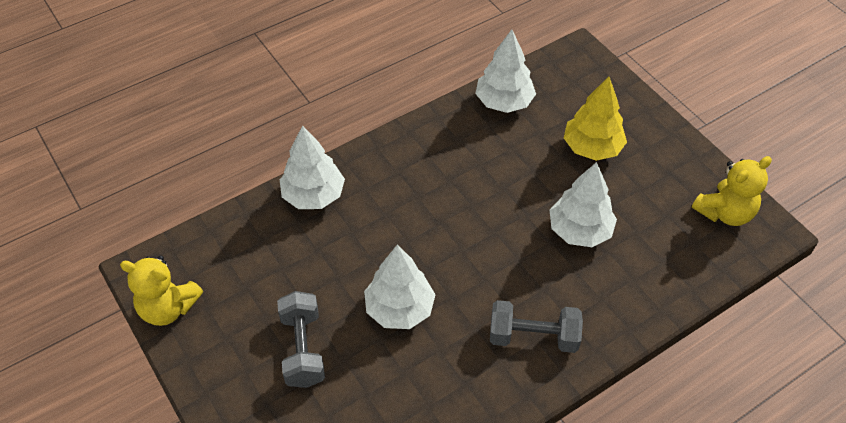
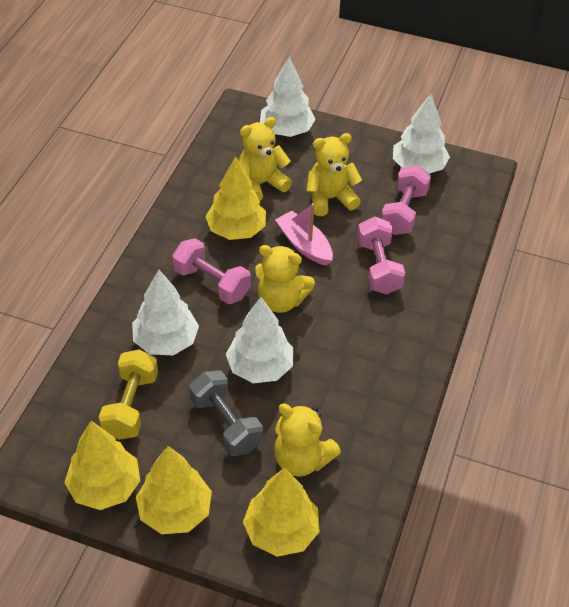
grey dumbbell: [277,291,325,388] [490,300,583,353] = 2 -> [189,370,263,456] = 1
pink boat: none = 0 -> [275,203,333,266] = 1
pink dumbbell: none = 0 -> [172,238,251,304] [357,217,405,295] [381,165,431,235] = 3
yellow dumbbell: none = 0 -> [99,349,158,440] = 1
yellow teddy bear: [120,255,203,326] [692,156,772,226] = 2 -> [238,117,292,201] [255,245,315,313] [274,403,341,477] [306,133,362,216] = 4
yellow tree: [564,76,627,161] = 1 -> [64,421,140,510] [136,446,212,534] [205,156,266,240] [243,467,320,557] = 4

